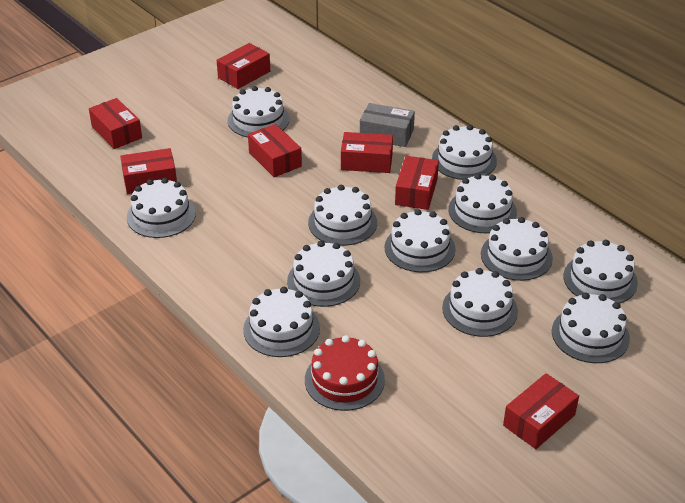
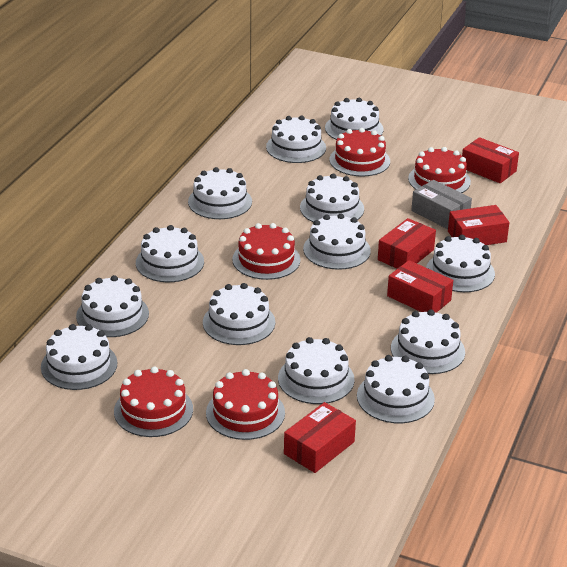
red box: [89,98,142,149] [120,148,177,194] [217,43,270,89] [248,124,302,177] [341,132,393,173] [395,156,439,210] [503,373,579,449] = 7 -> [284,402,356,473] [378,218,436,268] [387,260,453,313] [448,205,510,245] [462,137,519,183] = 5
red cake: [305,335,385,411] = 1 -> [114,367,193,437] [206,369,285,440] [232,223,301,280] [330,128,390,177] [408,147,471,193] = 5
white cake: [127,178,196,238] [228,86,289,137] [243,287,320,357] [287,241,360,307] [308,185,377,246] [384,209,456,272] [432,125,497,180] [442,268,518,337] [448,174,517,233] [481,217,553,281] [552,292,630,363] [564,240,638,303] = 12 -> [41,324,117,390] [76,275,149,337] [136,225,204,282] [188,167,252,219] [203,283,275,345] [266,116,326,163] [278,337,355,404] [300,174,364,222] [303,214,371,270] [325,98,383,140] [357,355,435,423] [391,309,465,374] [426,235,495,292] = 13

